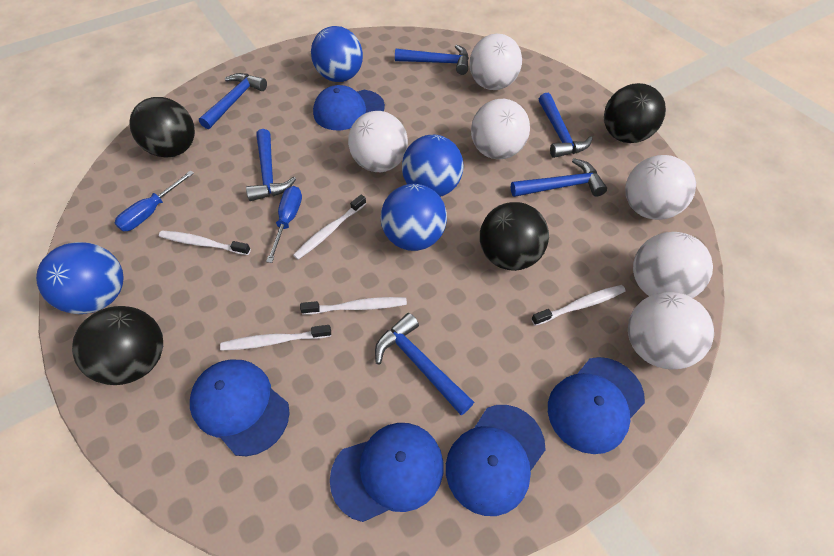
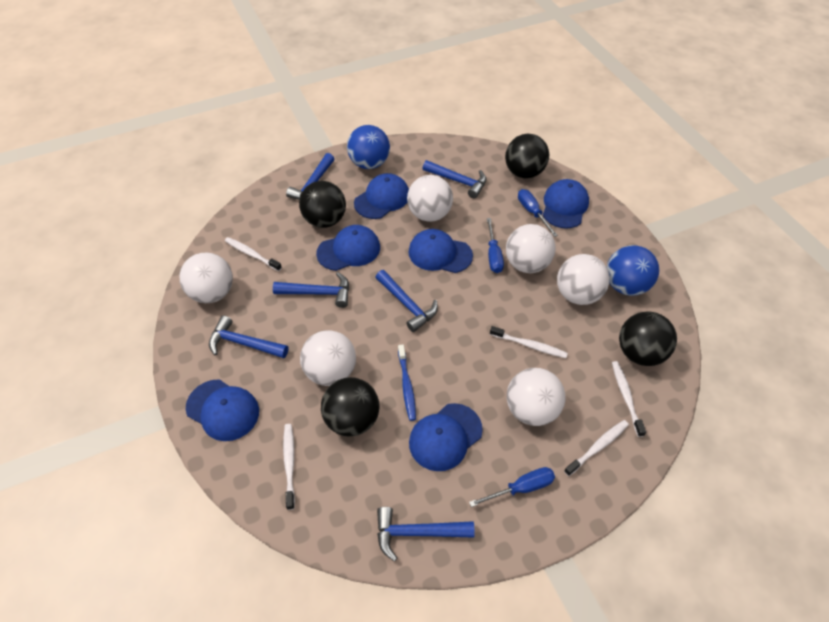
blue ball: [36,242,124,314] [311,26,363,82] [381,184,447,251] [402,135,464,197] = 4 -> [347,125,390,169] [607,245,659,296] = 2
blue cap: [190,360,290,456] [313,85,385,130] [330,423,444,522] [446,405,546,516] [548,357,645,454] = 5 -> [186,379,259,441] [316,225,380,271] [354,173,409,219] [409,229,473,273] [409,403,483,471] [543,179,589,229] = 6
blue screwdriver: [115,170,194,231] [266,186,302,263] = 2 -> [469,467,555,507] [487,218,504,273] [518,189,558,237] = 3
blue toothbrush: none = 0 -> [398,344,416,421] = 1

